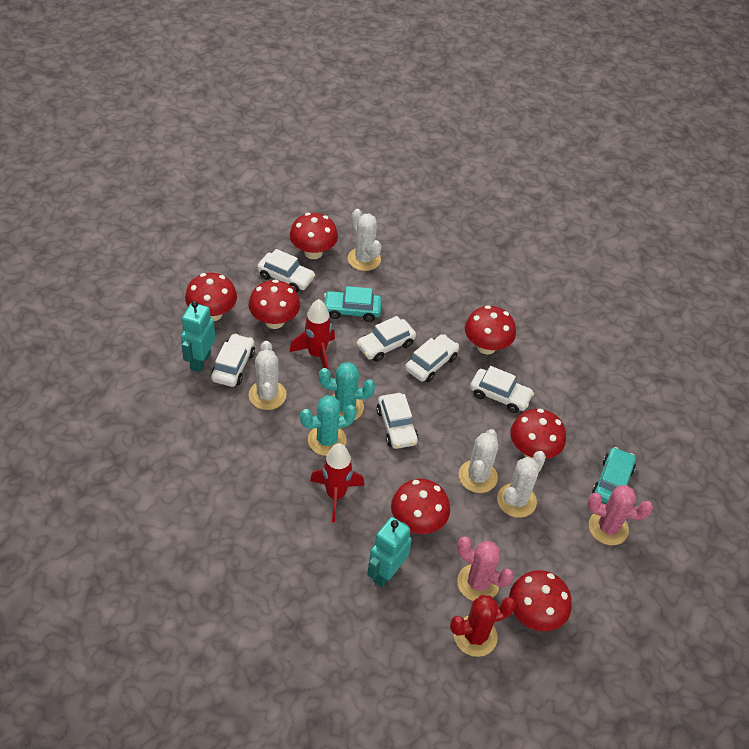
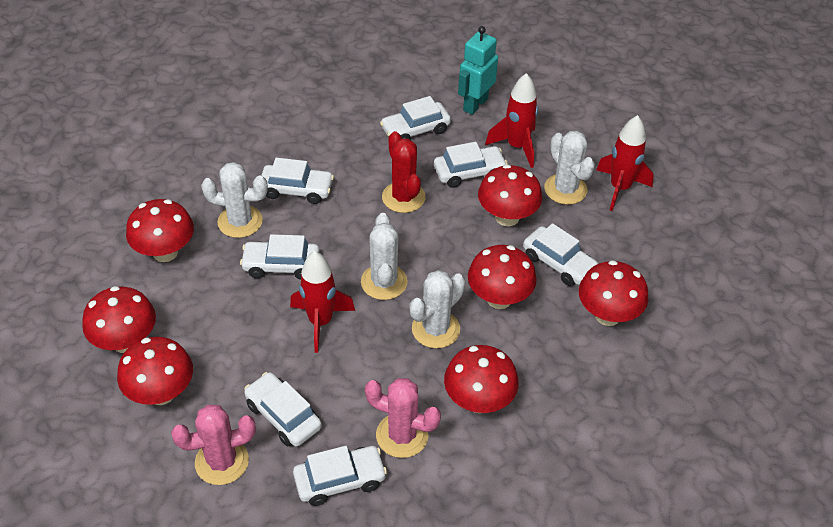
red rocket: [289,299,335,369] [310,443,364,522] = 2 -> [290,251,355,353] [485,73,538,168] [596,115,654,211] = 3
turquoise cactus: [300,395,357,456] [319,362,375,420] = 2 -> none = 0
turquoise car: [324,286,382,322] [592,447,636,503] = 2 -> none = 0
turquoise robot: [181,301,215,372] [367,517,412,587] = 2 -> [458,26,498,115] = 1
white car: [211,333,255,387] [257,249,315,292] [356,316,416,362] [376,393,418,449] [405,334,459,382] [470,366,534,413] = 6 -> [240,234,320,280] [244,372,322,447] [261,158,334,204] [293,446,387,506] [380,96,451,139] [434,142,508,188] [523,223,598,286] = 7

